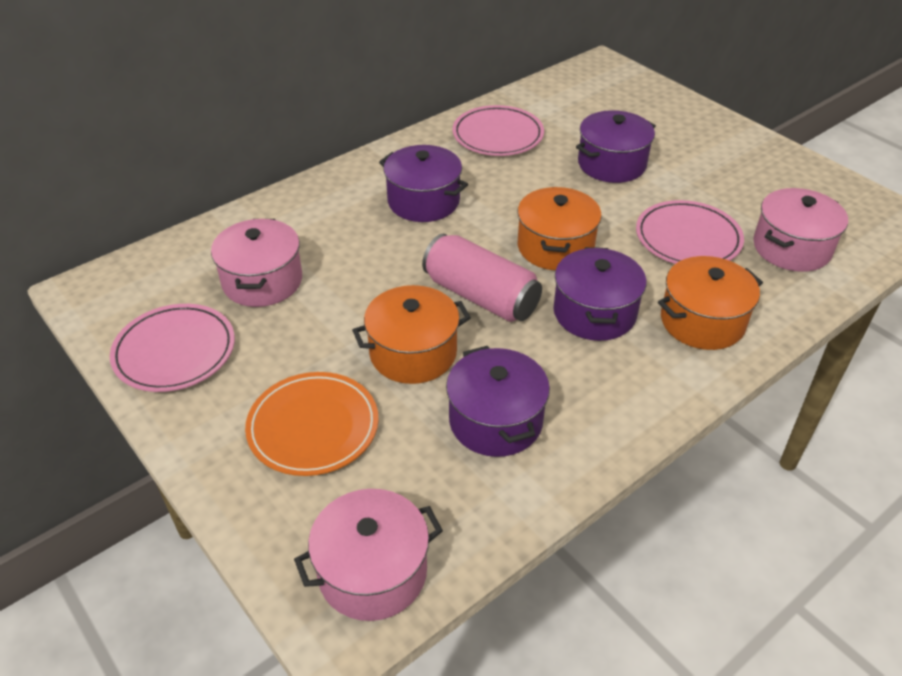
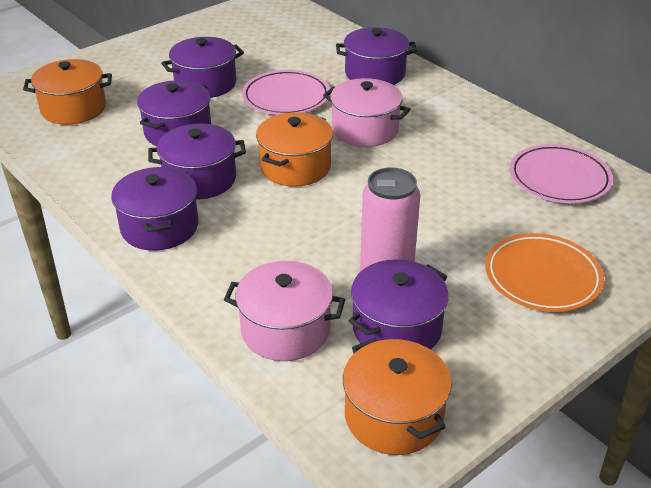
pink plate: [110,304,235,392] [452,105,544,156] [636,200,744,264] = 3 -> [242,70,330,115] [510,144,613,204] = 2
pink pot: [211,219,302,307] [294,489,443,621] [753,188,848,272] = 3 -> [224,261,345,361] [323,78,410,147] = 2
purple pot: [379,145,468,222] [446,346,550,457] [553,247,646,341] [576,110,656,183] = 4 -> [111,167,198,251] [137,80,211,146] [148,123,246,200] [161,37,244,98] [336,27,417,85] [349,259,449,350] = 6

